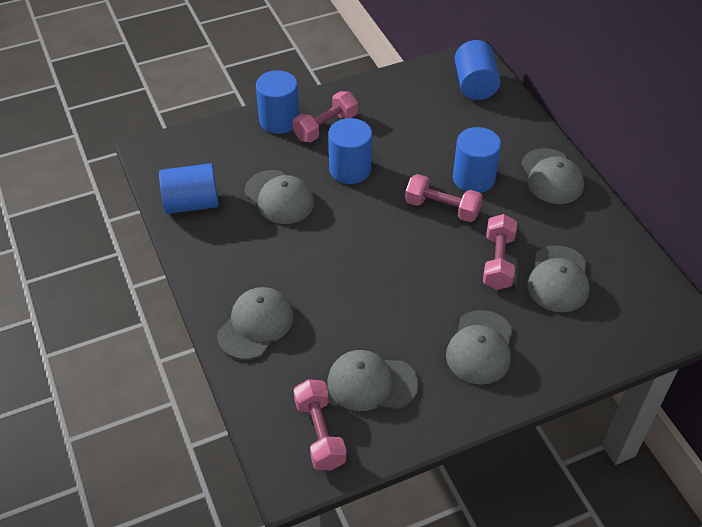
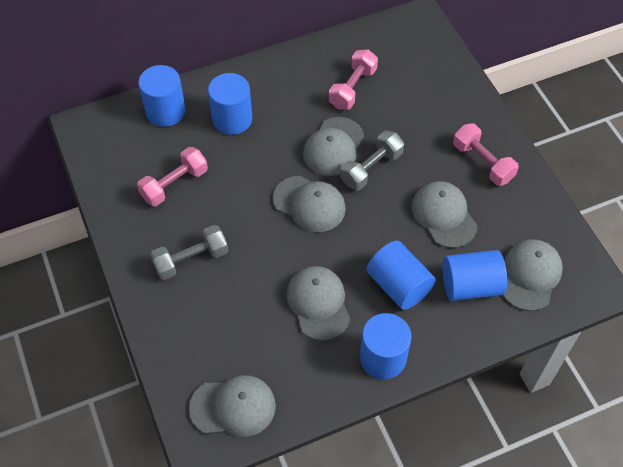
grey dumbbell: none = 0 -> [150,225,228,280] [340,130,404,190] = 2
pink dumbbell: [293,91,358,143] [294,379,347,470] [405,174,483,222] [483,214,517,290] = 4 -> [137,147,208,206] [329,49,378,110] [453,123,519,186] = 3

